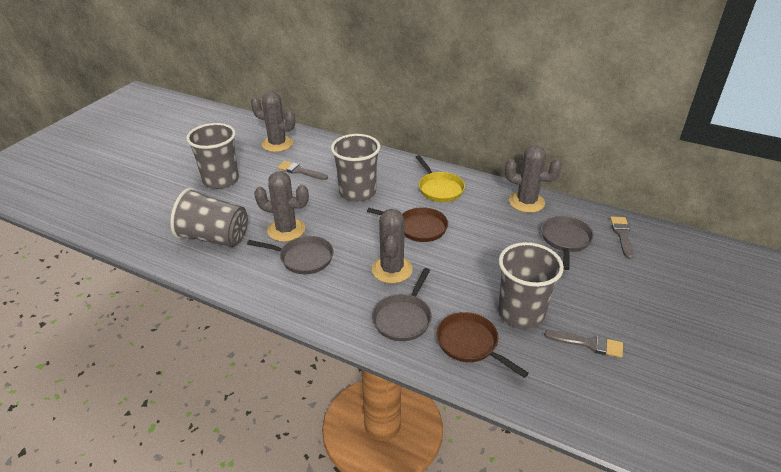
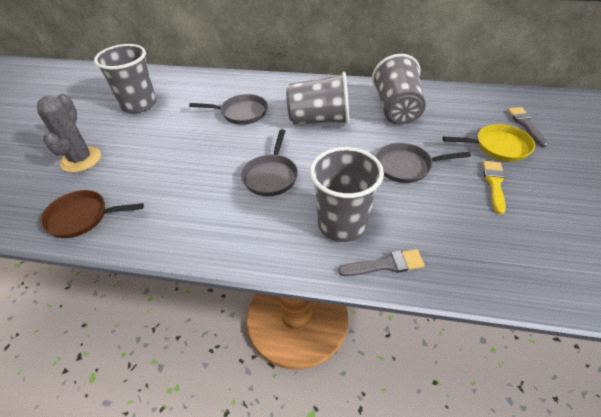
brown pan: [367,207,448,242] [436,312,529,378] = 2 -> [40,190,144,238] = 1
grey brush: [277,161,328,180] [544,330,623,358] [610,216,634,259] = 3 -> [338,249,425,276] [507,107,548,147] = 2
grey cactus: [251,92,295,152] [254,171,309,242] [372,209,413,284] [505,145,562,213] = 4 -> [37,94,101,173] = 1
yellow brush: none = 0 -> [483,161,506,214] = 1

